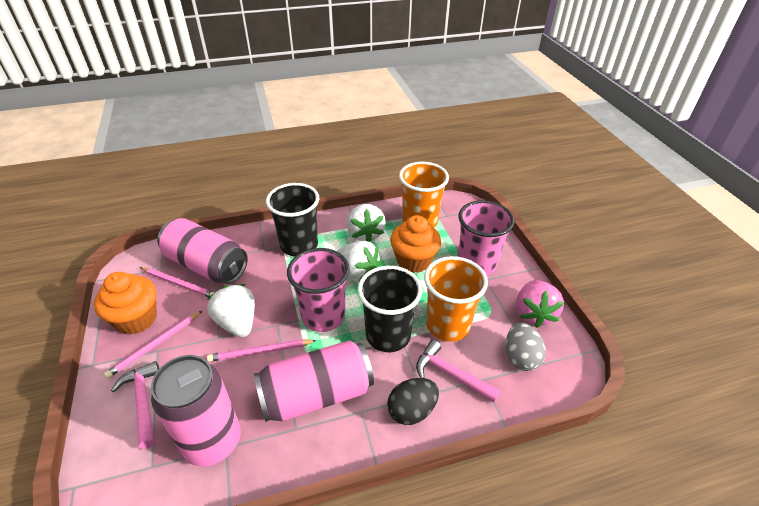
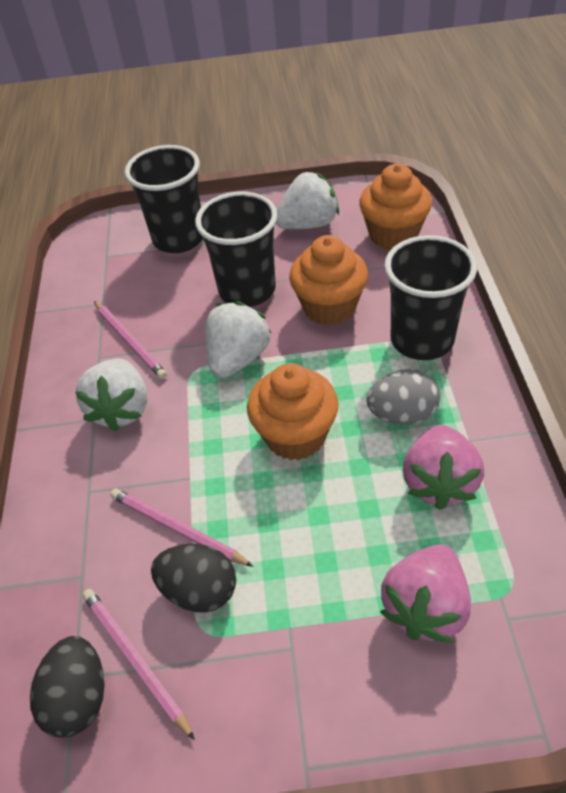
black cup: [266,183,320,256] [358,266,422,352] = 2 -> [125,145,203,253] [195,192,277,307] [384,235,477,360] = 3
black egg: [387,378,439,425] = 1 -> [30,636,104,738] [151,544,236,613] = 2
orange cup: [399,162,449,228] [424,256,488,342] = 2 -> none = 0
orange cupcake: [94,272,157,335] [390,215,441,273] = 2 -> [247,363,339,460] [289,235,368,326] [359,164,432,250] = 3
pink can: [151,355,241,466] [157,218,248,284] [254,340,374,422] = 3 -> none = 0
pink cup: [287,248,350,332] [458,200,515,276] = 2 -> none = 0
pink hammer: [111,361,160,449] [416,340,501,403] = 2 -> none = 0
pink strawberry: [516,280,564,328] = 1 -> [380,544,471,643] [403,425,484,510] = 2

